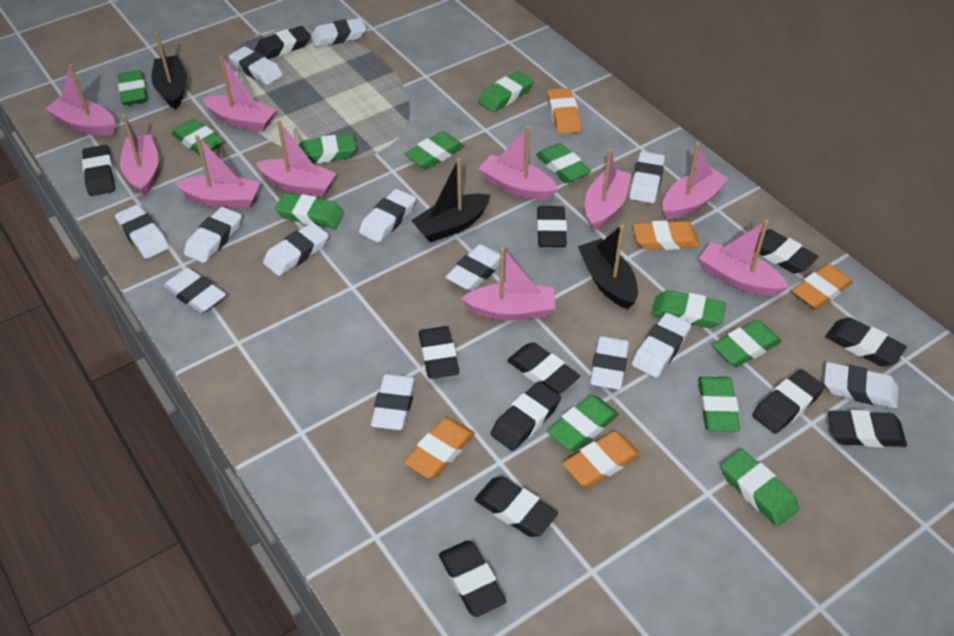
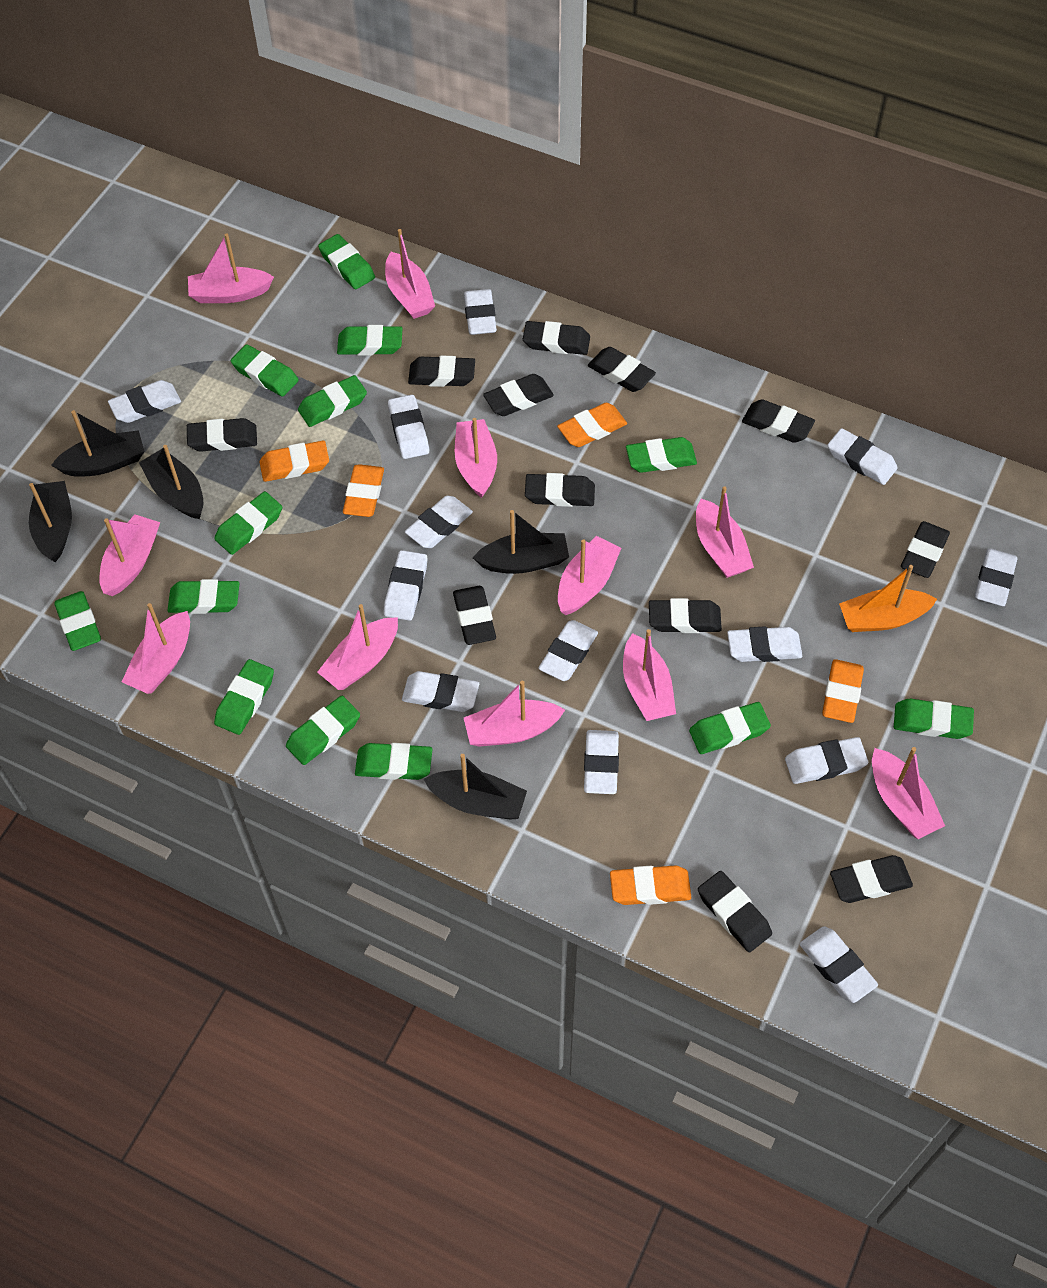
black boat: [151,31,187,109] [411,158,490,243] [578,225,638,309] = 3 -> [29,481,72,562] [51,410,145,477] [139,445,204,519] [424,754,527,820] [473,510,569,574] = 5
green eraser: [118,70,147,105] [172,119,224,155] [275,193,344,229] [299,134,356,164] [405,131,464,169] [478,71,533,112] [536,143,591,183] [547,395,619,451] [651,290,726,328] [698,377,740,431] [712,320,782,367] [721,449,799,526] = 12 -> [54,591,101,651] [167,579,239,614] [214,491,282,555] [214,659,274,735] [231,344,299,397] [286,696,360,765] [298,375,367,427] [318,234,375,289] [337,325,403,356] [355,743,433,780] [626,437,697,473] [689,702,771,754] [894,699,974,739] = 13
orange boat: none = 0 -> [839,565,937,632] = 1
pink boat: [45,64,115,136] [120,114,159,196] [175,135,260,208] [203,56,277,132] [256,120,337,197] [461,247,555,321] [478,126,558,200] [585,149,631,231] [663,143,729,219] [699,220,789,296] = 10 -> [99,514,160,596] [122,603,190,694] [188,233,274,303] [317,604,398,690] [385,229,435,319] [455,418,497,498] [464,681,565,747] [558,536,621,615] [623,629,676,721] [696,486,754,578] [872,747,945,839] = 11

